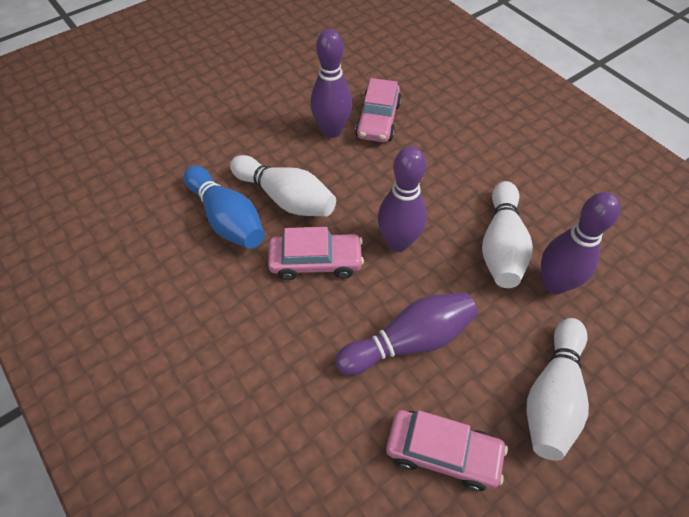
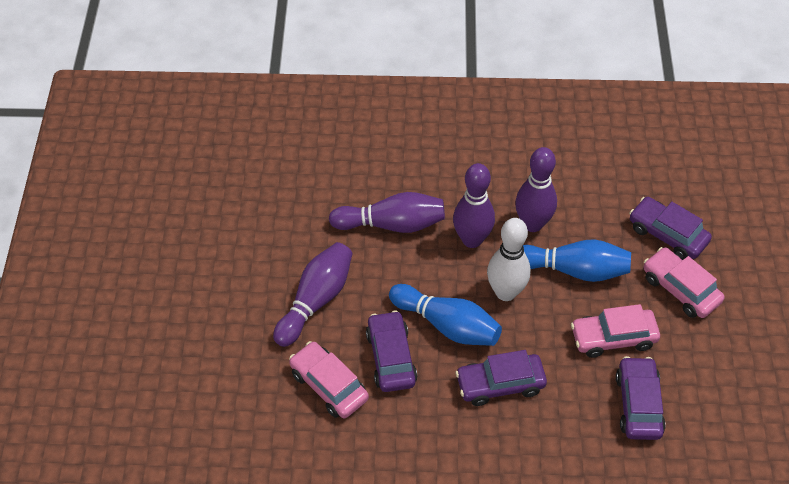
blue bowling pin: [184,166,265,249] = 1 -> [389,284,502,346] [523,240,631,282] = 2
purple car: none = 0 -> [366,311,417,392] [455,350,547,406] [616,356,666,440] [629,197,712,260] = 4
white bowling pin: [230,155,336,217] [482,181,533,288] [526,318,589,461] = 3 -> [487,218,531,301] = 1

